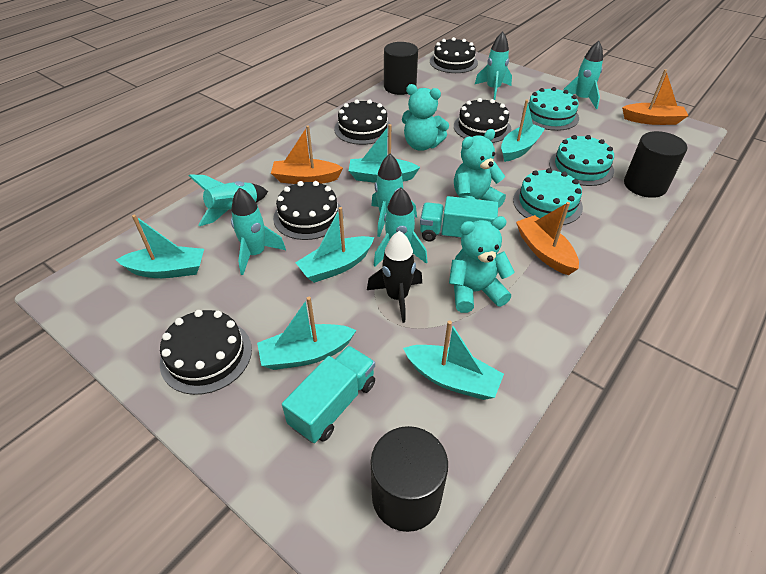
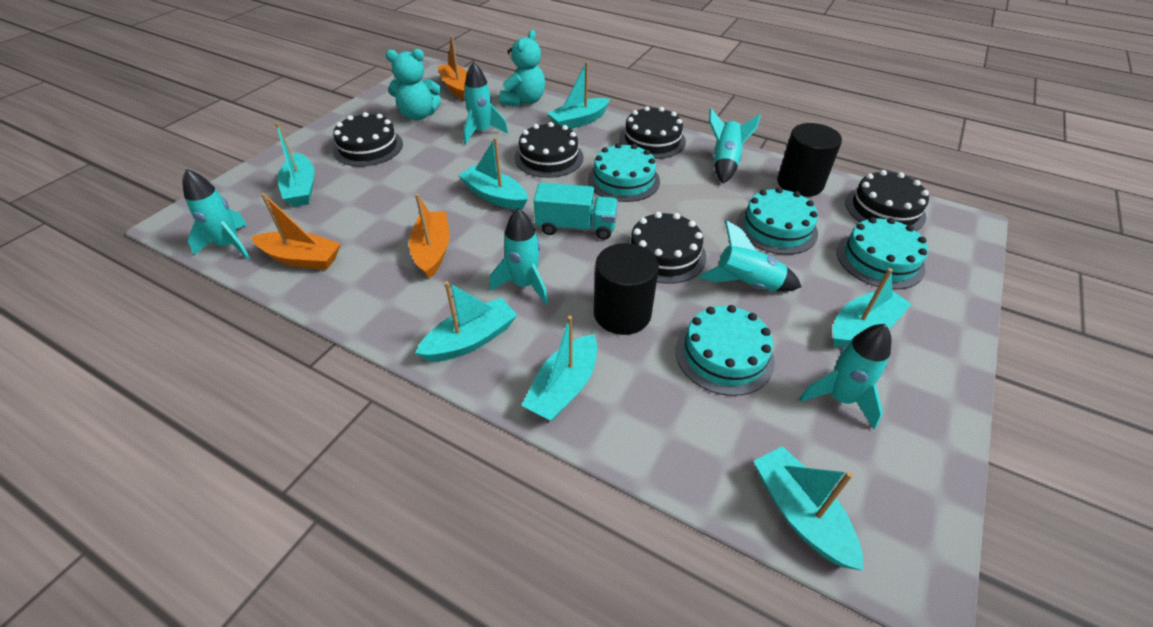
black cylinder: [371,426,448,532] [384,42,418,95] [624,131,687,198] = 3 -> [594,243,659,335] [777,123,842,197] = 2
black rocket: [367,231,422,323] = 1 -> none = 0
turquoise boat: [116,215,204,278] [257,297,356,370] [295,207,374,283] [349,124,420,183] [403,321,504,400] [501,100,545,162] = 6 -> [275,122,315,207] [415,281,517,362] [458,137,528,210] [521,316,597,421] [547,61,610,129] [754,446,863,571] [833,268,911,347] = 7
turquoise cake: [513,168,583,225] [522,87,579,131] [549,135,614,186] = 3 -> [588,143,660,202] [676,305,775,396] [737,187,818,255] [837,217,928,289] = 4
turquoise teddy bear: [402,84,449,151] [449,216,515,313] [454,129,506,208] = 3 -> [386,49,441,120] [499,30,545,106] = 2
turquoise truck: [282,346,375,443] [420,196,498,241] = 2 -> [534,182,618,240] = 1

